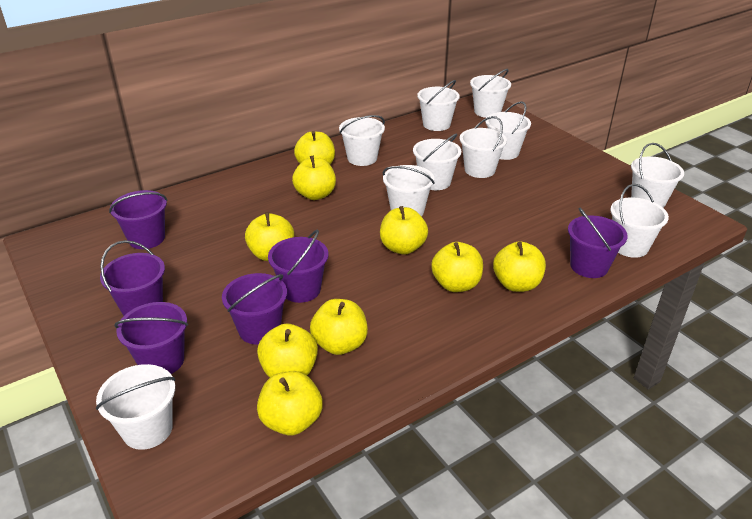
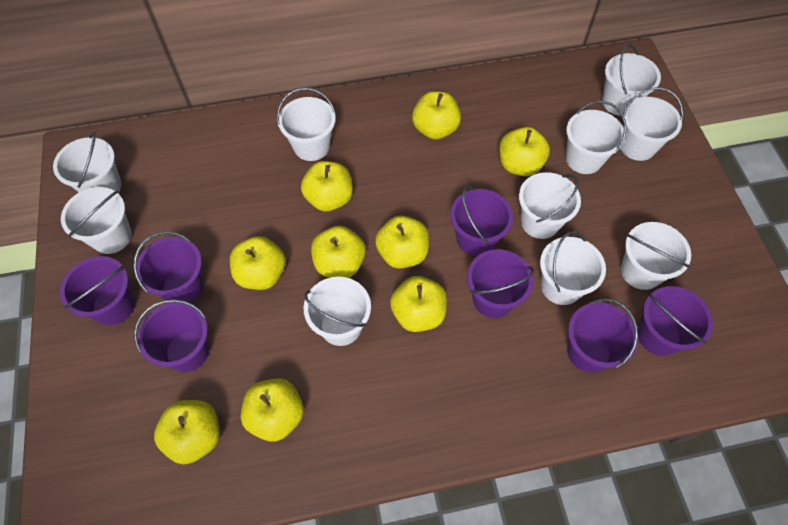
purple bucket: [100,240,165,316] [109,190,167,249] [114,302,188,374] [222,273,287,345] [268,230,328,303] [568,207,628,278] = 6 -> [60,256,135,325] [133,231,204,303] [134,299,209,372] [450,186,513,256] [467,249,534,318] [567,299,638,373] [638,286,713,356] = 7

